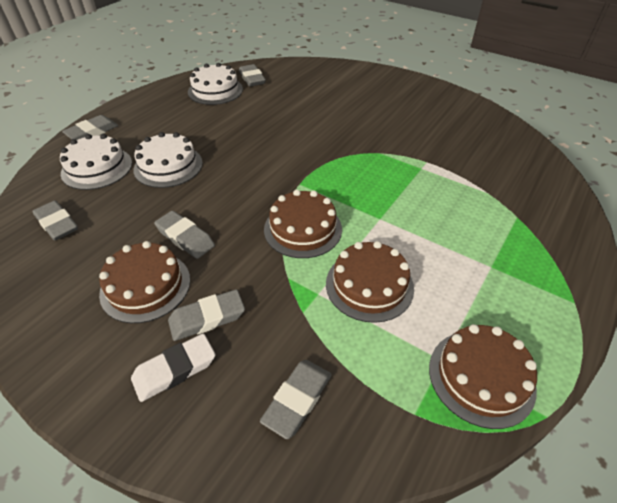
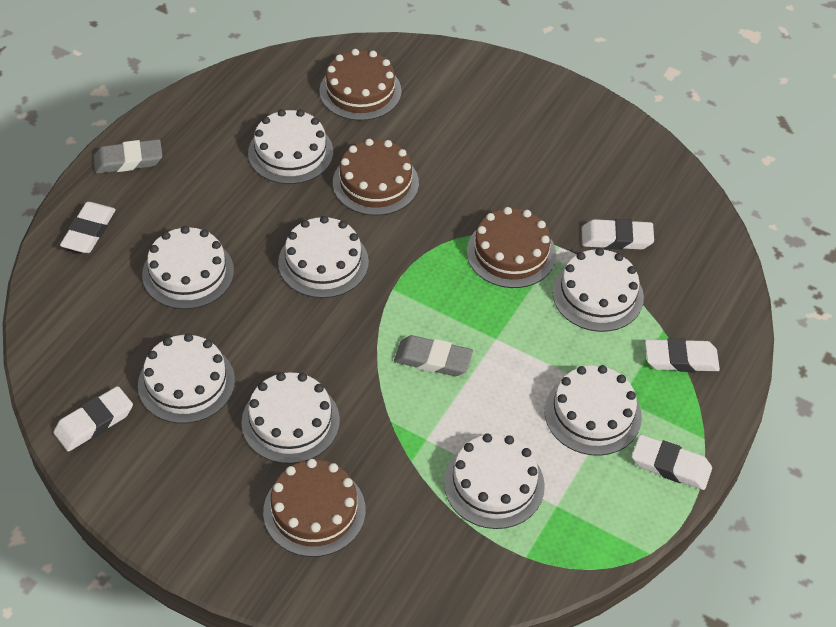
grey eraser: [32,200,78,241] [62,115,119,140] [154,211,215,259] [168,289,245,341] [239,64,266,87] [260,360,332,439] = 6 -> [94,139,162,174] [394,335,473,376] = 2
white cake: [60,134,132,190] [133,132,203,188] [188,63,243,105] = 3 -> [138,333,235,424] [142,226,234,309] [241,372,340,464] [248,109,333,184] [278,216,369,298] [444,433,545,529] [545,365,642,456] [552,248,644,332] = 8
white eraser: [131,334,215,402] = 1 -> [53,386,133,451] [60,202,116,253] [582,219,654,250] [632,435,712,490] [645,338,720,372] = 5

